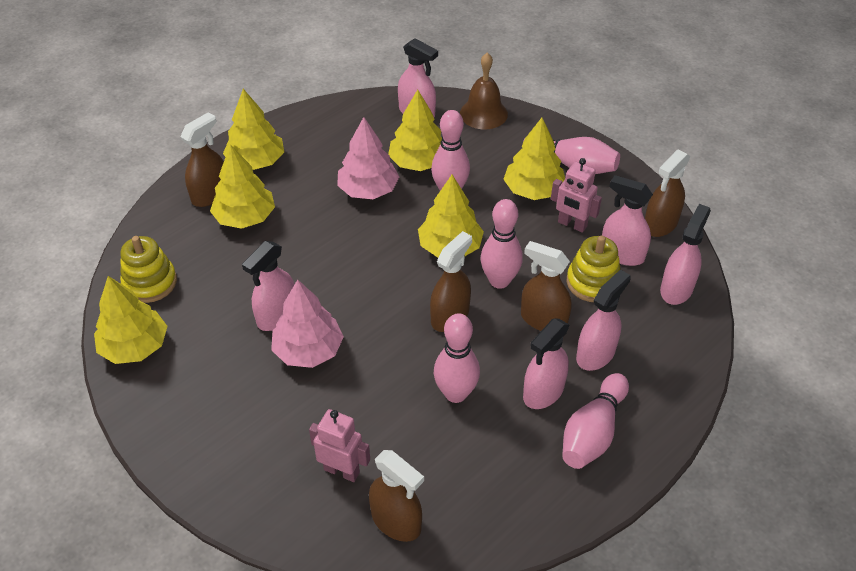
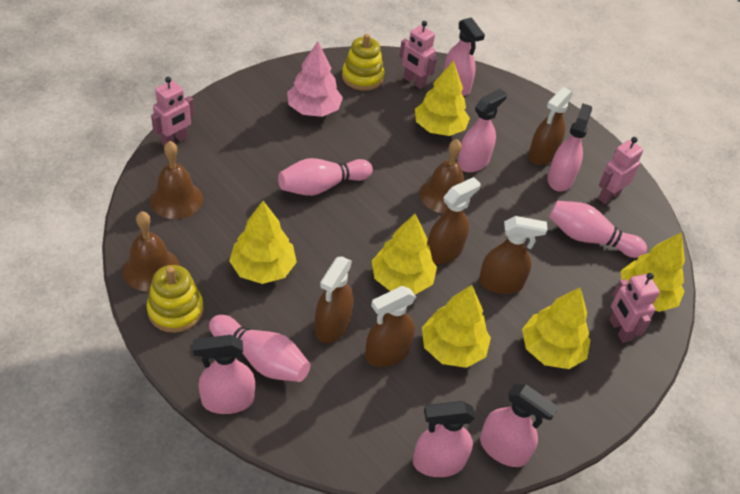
brown bell: [460,53,508,129] = 1 -> [123,211,180,292] [150,141,203,219] [419,139,464,214] = 3
pink bowling pin: [431,110,470,191] [434,313,480,403] [481,199,523,289] [523,137,620,174] [562,373,629,469] = 5 -> [209,315,310,382] [278,158,373,196] [549,201,647,258] = 3
pink robot: [309,409,370,482] [551,158,602,233] = 2 -> [151,77,194,146] [399,21,437,89] [598,137,643,204] [609,273,660,343] = 4
pink tree: [271,280,344,368] [337,117,399,199] = 2 -> [287,41,343,117] = 1

